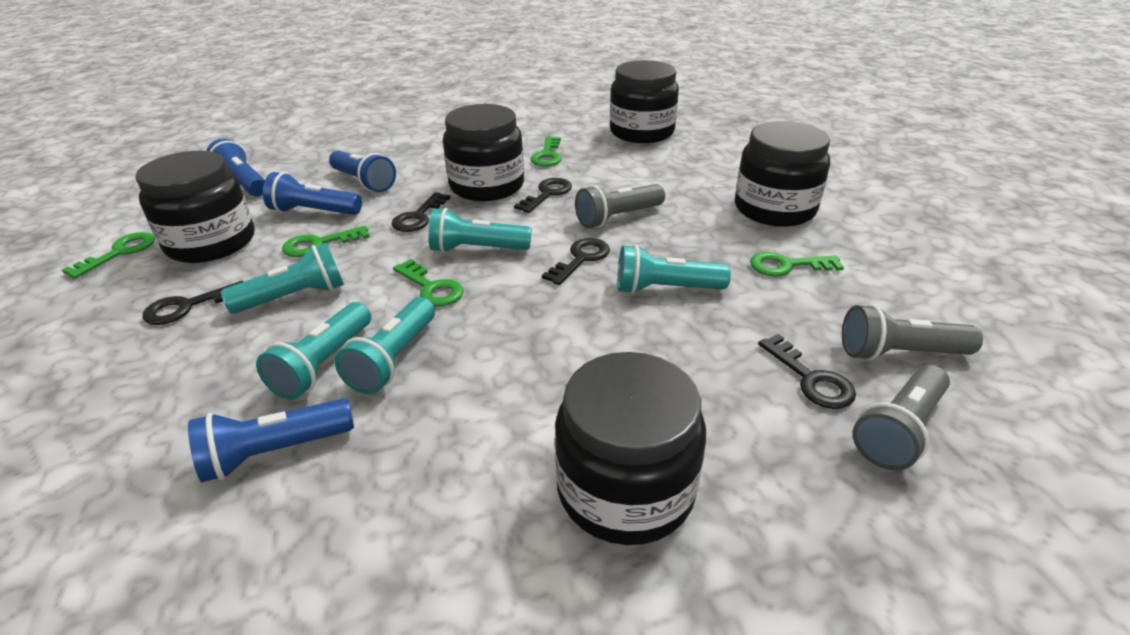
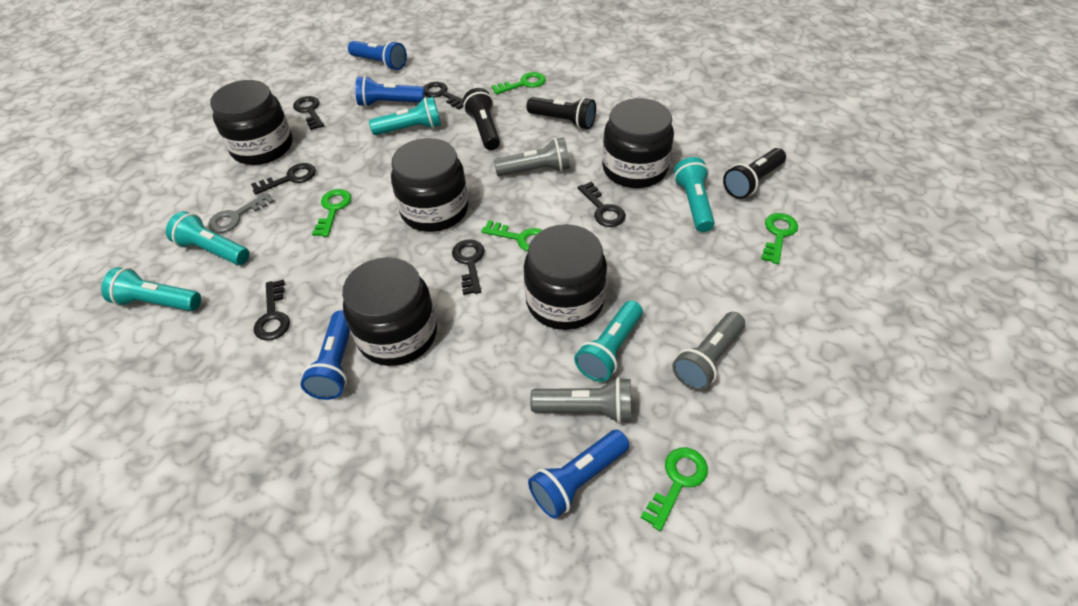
black flashlight: none = 0 -> [463,88,500,150] [527,97,596,129] [723,148,786,199] = 3
black key: [143,281,244,325] [391,192,451,232] [514,178,572,213] [542,238,610,285] [758,334,856,409] = 5 -> [251,163,316,195] [254,280,290,341] [293,96,324,130] [424,82,463,110] [452,239,485,295] [578,182,626,227] = 6
grey key: none = 0 -> [208,192,275,233] = 1

